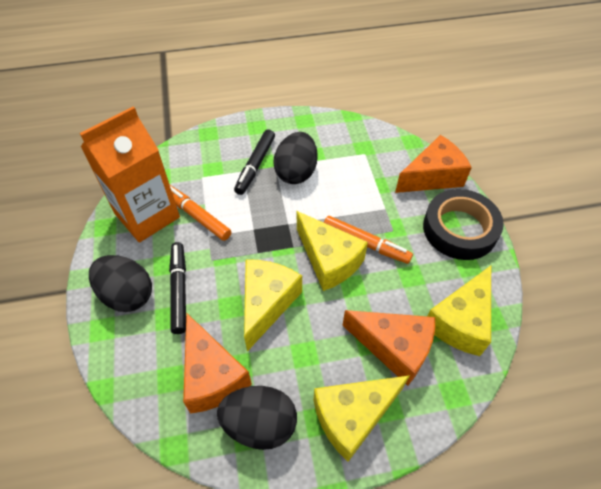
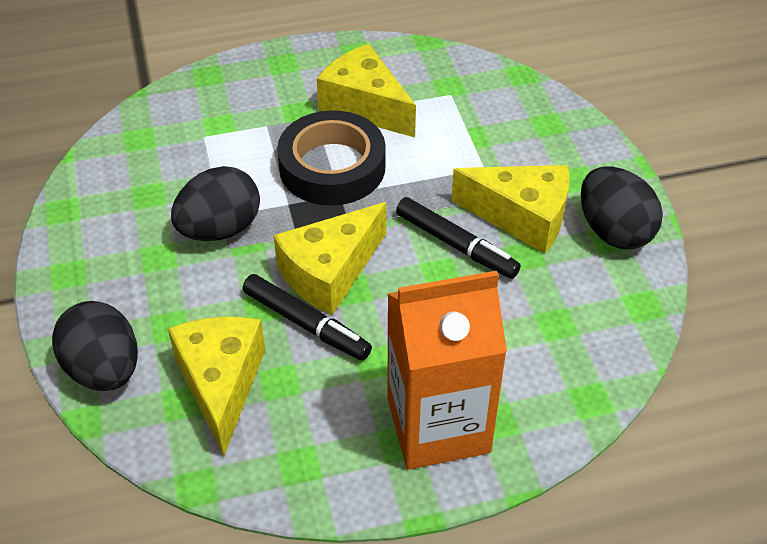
orange cheese: [183,313,252,414] [342,310,435,386] [395,135,472,193] = 3 -> none = 0
orange marker: [170,185,231,241] [324,216,413,264] = 2 -> none = 0

